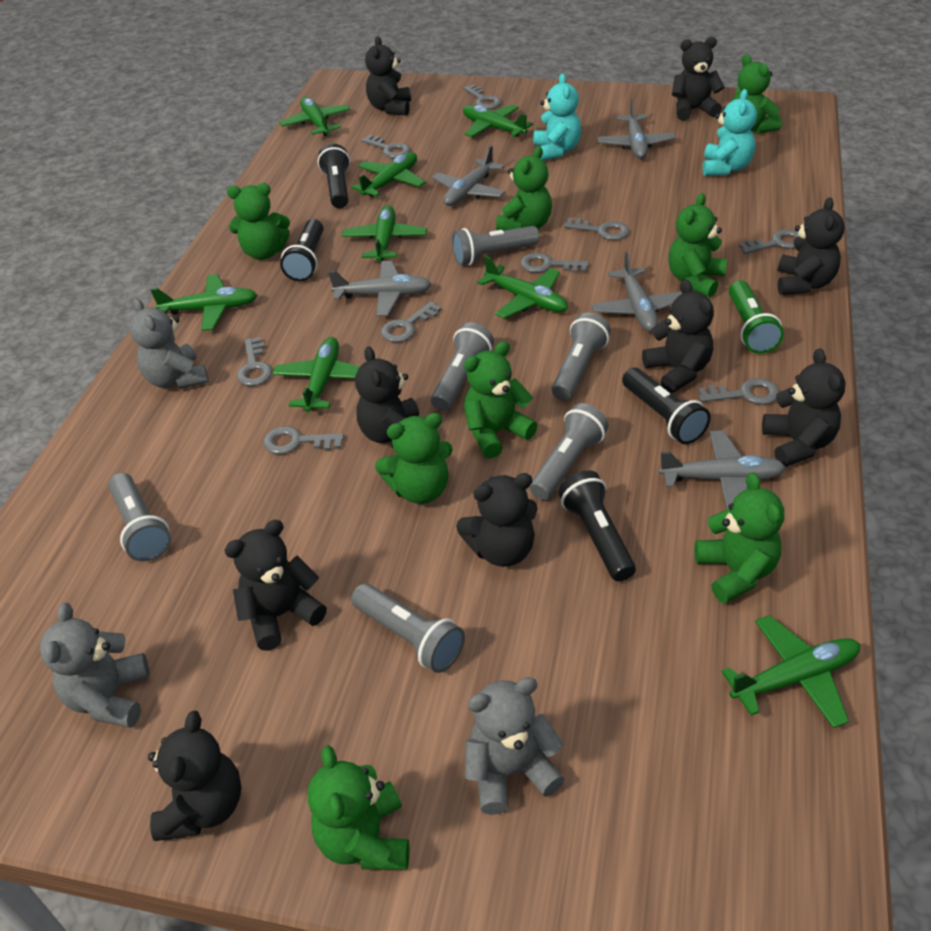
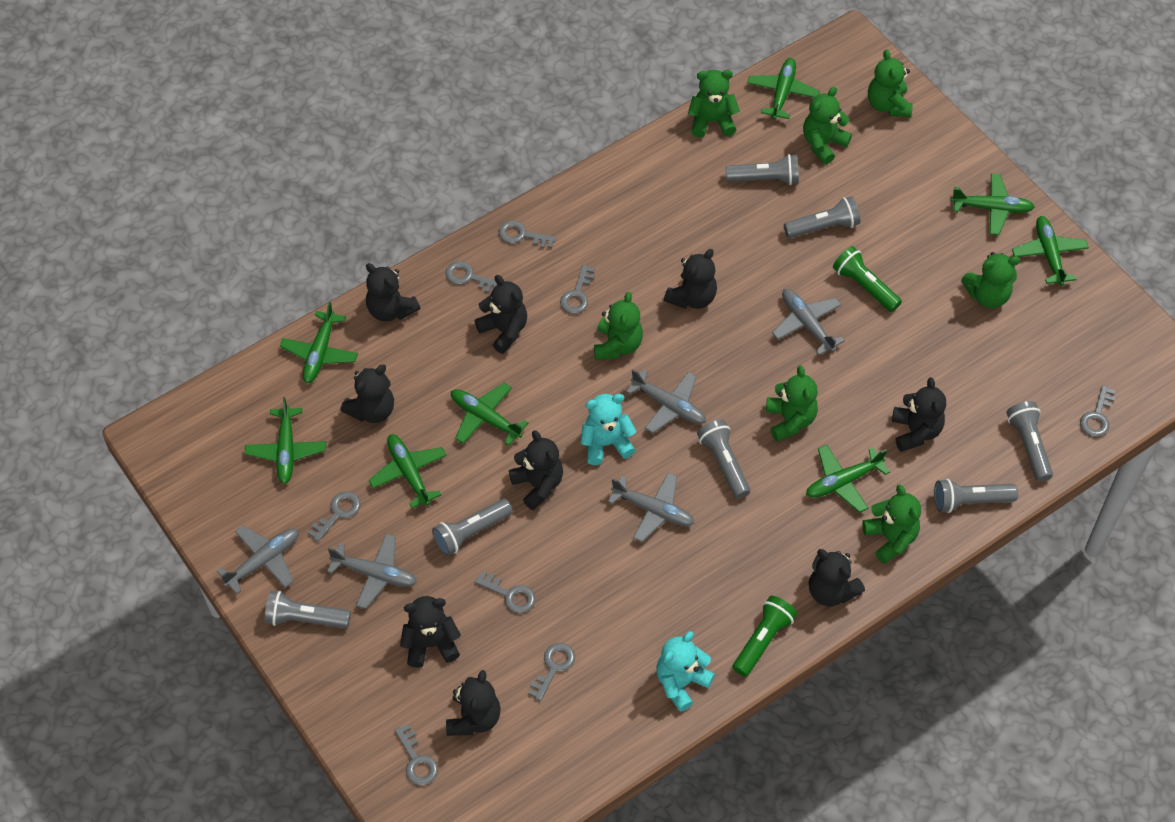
black flashlight: [280,219,323,281] [318,144,350,208] [558,470,636,581] [622,368,711,444] = 4 -> none = 0
green flashlight: [729,280,784,354] = 1 -> [732,596,797,677] [833,246,902,312] = 2
green teddy bear: [227,183,290,260] [308,745,409,869] [375,413,453,504] [464,341,537,459] [496,146,552,231] [668,193,727,298] [694,472,784,603] [732,54,782,134] = 8 -> [594,292,643,360] [688,70,740,138] [766,365,818,441] [803,87,852,164] [862,484,921,564] [868,49,913,117] [961,252,1020,308] = 7
grey flashlight: [108,473,171,562] [351,583,465,673] [431,322,494,411] [452,226,539,265] [530,403,609,500] [552,312,611,400] = 6 -> [265,591,351,628] [432,499,513,556] [697,419,750,499] [725,154,799,185] [784,196,860,238] [934,479,1018,513] [1006,401,1053,482] = 7
grey key: [237,337,273,386] [263,426,344,454] [361,135,410,158] [381,301,442,342] [464,85,501,109] [520,253,589,273] [564,218,629,240] [698,378,779,405] [739,229,799,254] = 9 -> [308,491,361,542] [395,724,438,785] [445,261,497,293] [475,571,535,613] [499,220,556,248] [528,643,575,701] [560,265,595,314] [1080,385,1115,437] = 8
grey teddy bear: [40,603,150,728] [130,298,209,389] [465,677,564,815] = 3 -> none = 0

